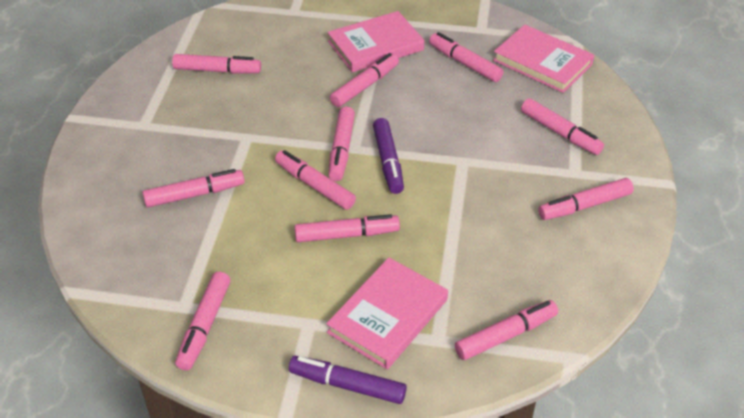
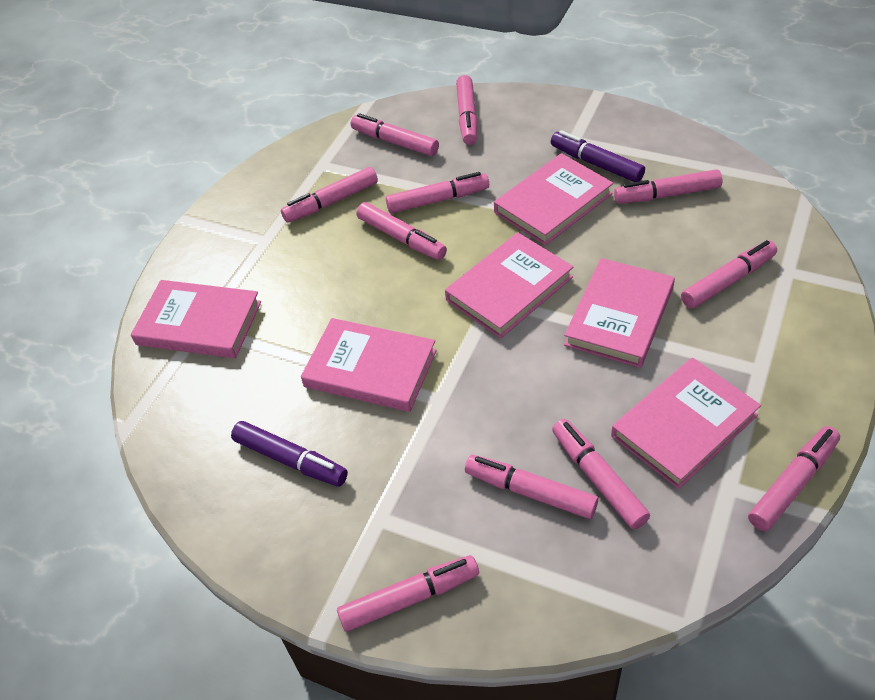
pink book: [326,257,448,369] [327,11,424,73] [493,25,594,93] = 3 -> [131,280,261,358] [301,318,437,412] [445,232,573,338] [494,153,613,245] [564,258,675,368] [611,358,761,489] = 6

